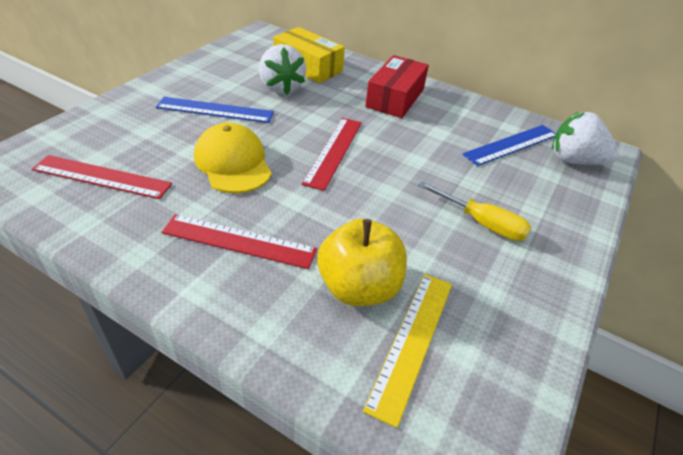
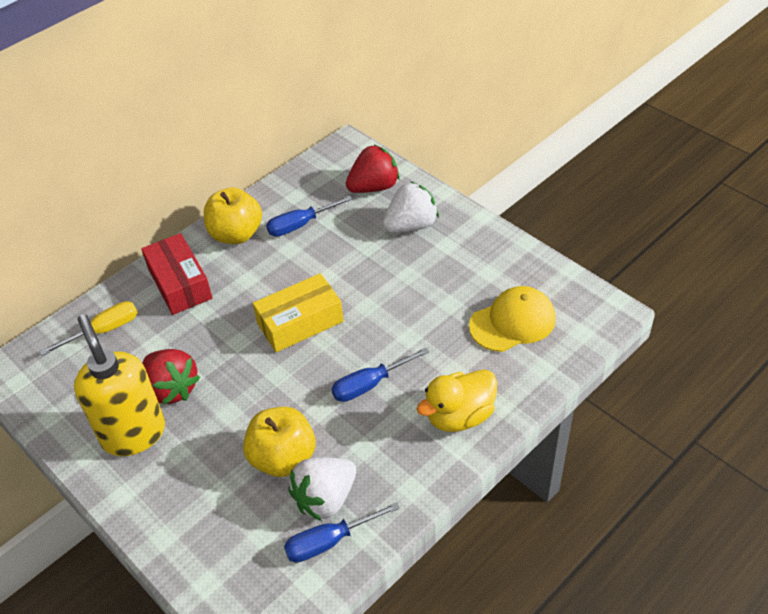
blue ruler: [156,97,274,123] [462,125,556,166] = 2 -> none = 0
blue screwdriver: none = 0 -> [266,196,352,236] [284,502,400,563] [331,347,429,402] = 3
red ruler: [32,155,172,199] [161,214,317,269] [302,118,362,191] = 3 -> none = 0
red strawberry: none = 0 -> [142,349,200,405] [346,145,400,193] = 2
yellow apple: [317,219,407,306] = 1 -> [204,187,262,244] [243,407,315,477] = 2
yellow duck: none = 0 -> [417,369,497,432] = 1
yellow ruler: [363,274,452,428] = 1 -> none = 0
yellow soap dispenser: none = 0 -> [74,314,165,456] = 1

